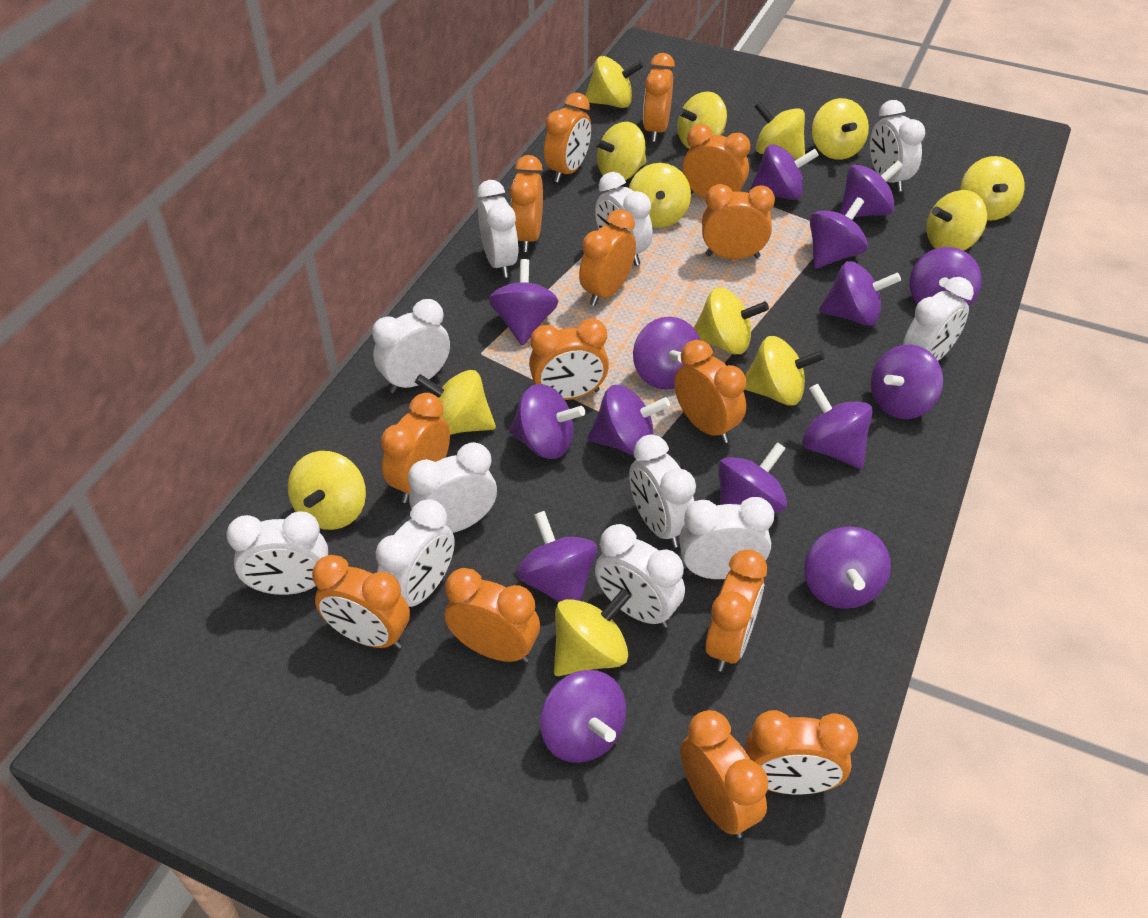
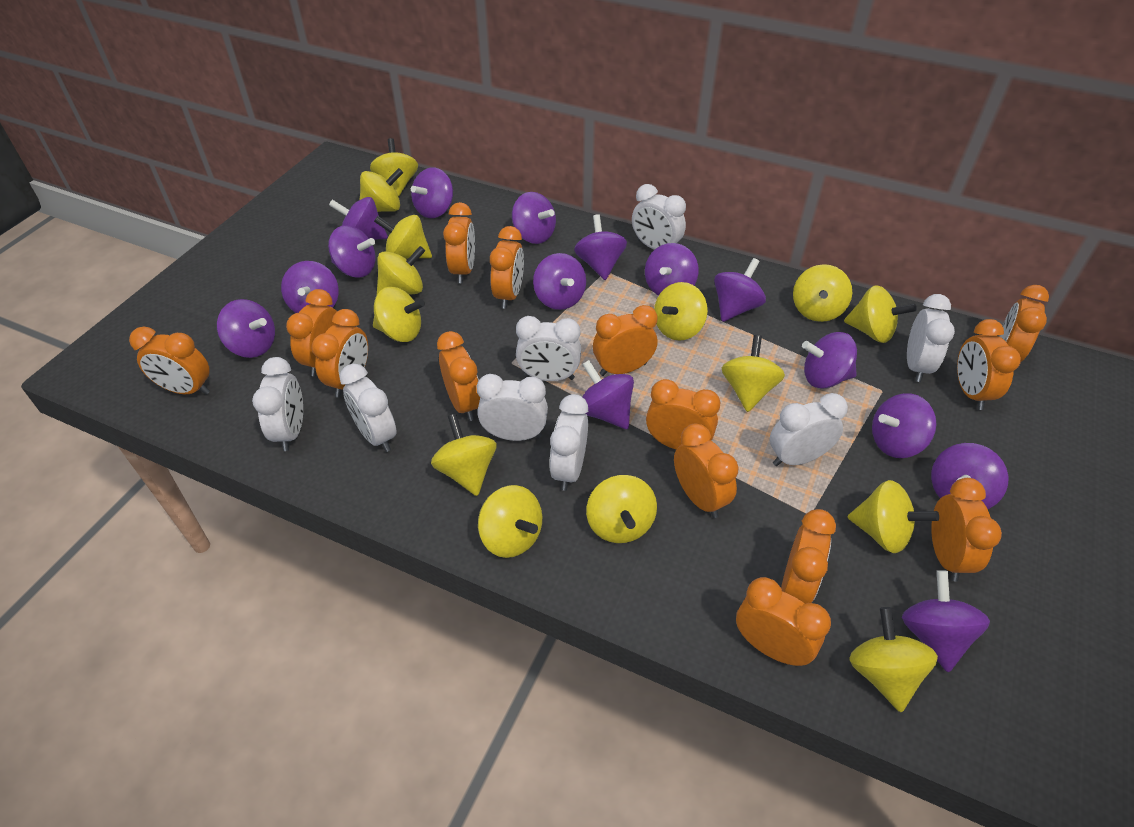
white clock: [226,511,328,595] [372,299,450,393] [376,499,455,607] [408,442,497,533] [477,180,518,278] [595,172,653,266] [595,524,685,628] [629,435,696,548] [679,497,774,579] [870,100,925,192] [903,277,974,361] = 11 -> [252,357,303,451] [339,364,396,452] [477,374,548,441] [516,316,581,381] [549,394,588,491] [632,184,686,250] [770,393,848,466] [907,294,955,382] = 8
yellow spinning top: [288,451,366,530] [415,370,496,435] [554,588,631,676] [585,56,644,108] [593,122,646,180] [629,163,691,228] [677,91,727,149] [694,288,769,354] [745,336,825,406] [754,102,805,160] [812,98,869,160] [926,190,987,251] [960,156,1024,221] = 13 -> [359,168,403,212] [370,138,418,196] [373,287,425,342] [374,215,432,259] [377,246,425,295] [431,414,496,496] [478,485,542,558] [586,475,657,543] [654,282,708,341] [722,335,785,412] [793,264,852,322] [844,285,917,343] [848,480,939,553] [849,607,938,712] = 14

